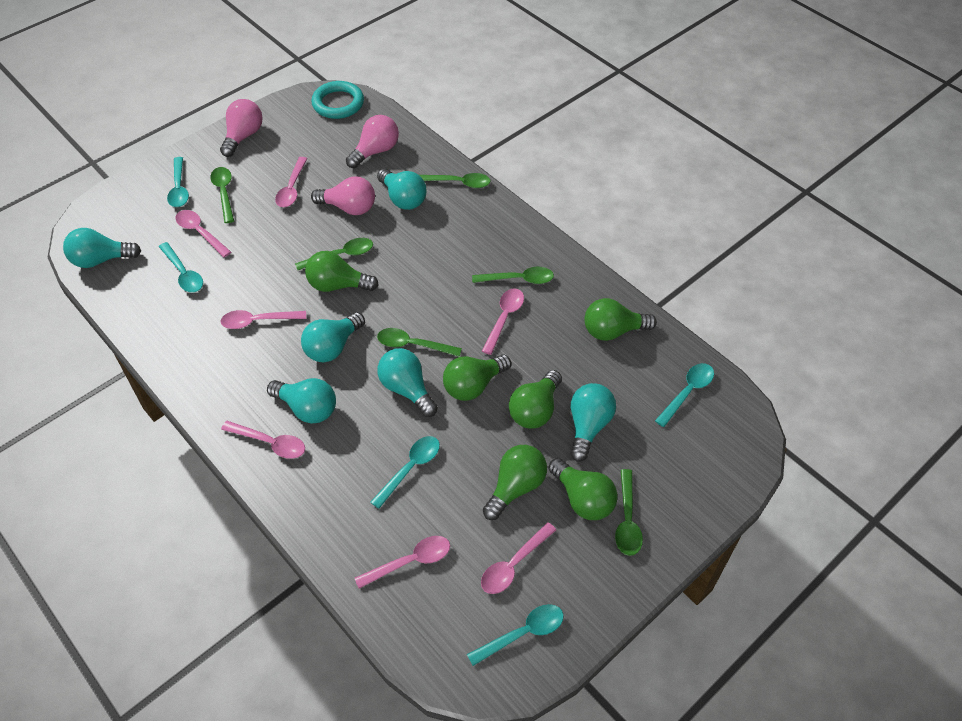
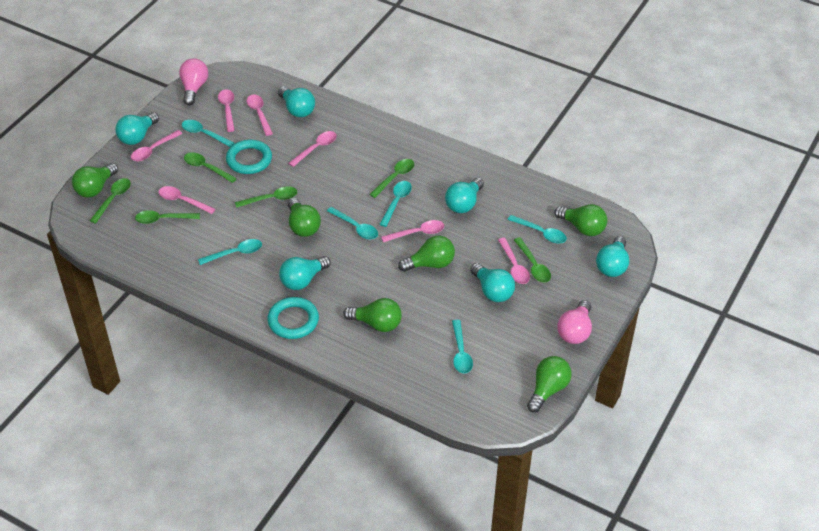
pink light bulb: [220,99,262,157] [311,176,375,215] [346,115,399,168] = 3 -> [179,58,208,105] [557,300,592,344] = 2
turquoise ring: [311,81,364,119] = 1 -> [226,140,272,174] [267,297,319,339] = 2
turquoise spoon: [159,242,203,292] [167,157,189,207] [370,436,440,509] [467,604,564,666] [655,363,714,427] = 5 -> [182,120,234,147] [198,239,262,265] [327,207,378,240] [379,181,412,227] [452,320,473,373] [507,215,567,244] = 6

